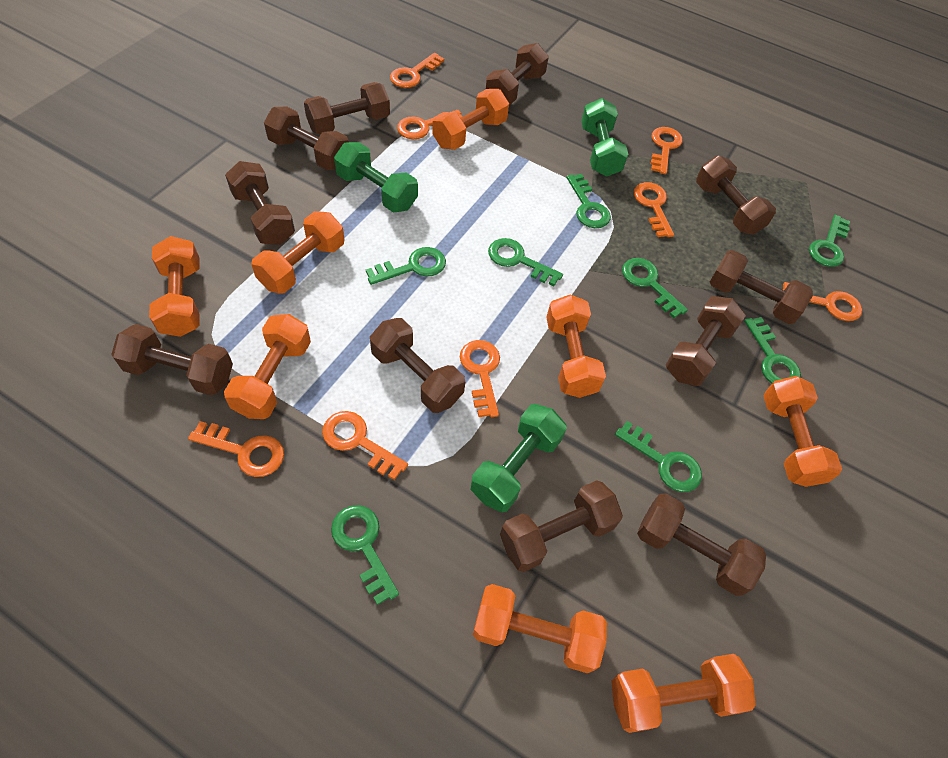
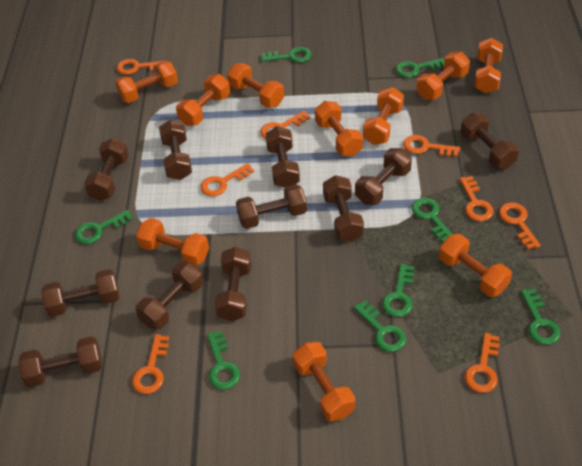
green dumbbell: [334,142,418,212] [471,404,567,513] [581,98,628,177] = 3 -> none = 0
orange dumbbell: [149,236,200,337] [224,314,311,419] [251,211,344,293] [432,89,509,150] [473,584,607,673] [546,295,606,398] [611,654,756,733] [763,376,842,487] = 8 -> [115,61,178,103] [136,218,209,266] [176,74,230,126] [227,63,284,108] [293,342,355,422] [315,101,363,157] [363,87,404,145] [417,52,470,100] [439,234,512,297] [474,38,503,93] = 10

